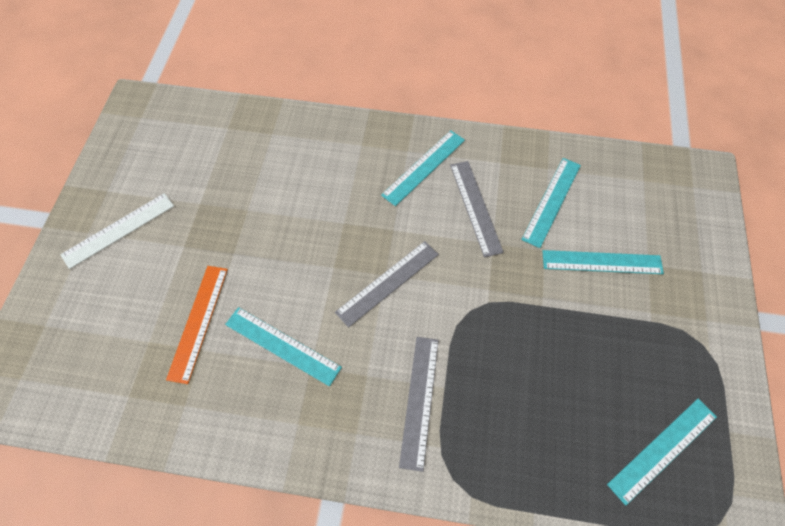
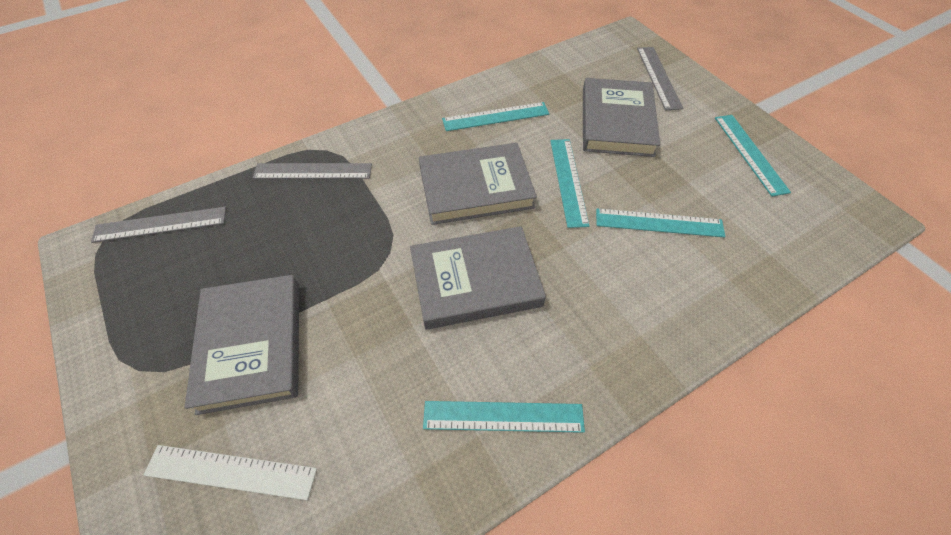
grey book: none = 0 -> [184,275,299,415] [410,226,546,330] [419,143,537,225] [583,78,660,157] = 4
orange ruler: [166,266,228,384] = 1 -> none = 0

